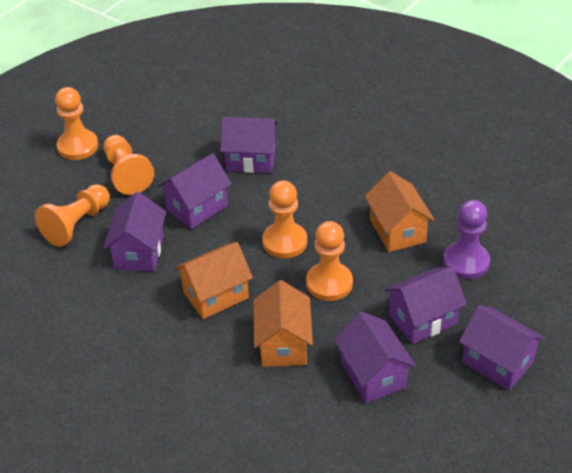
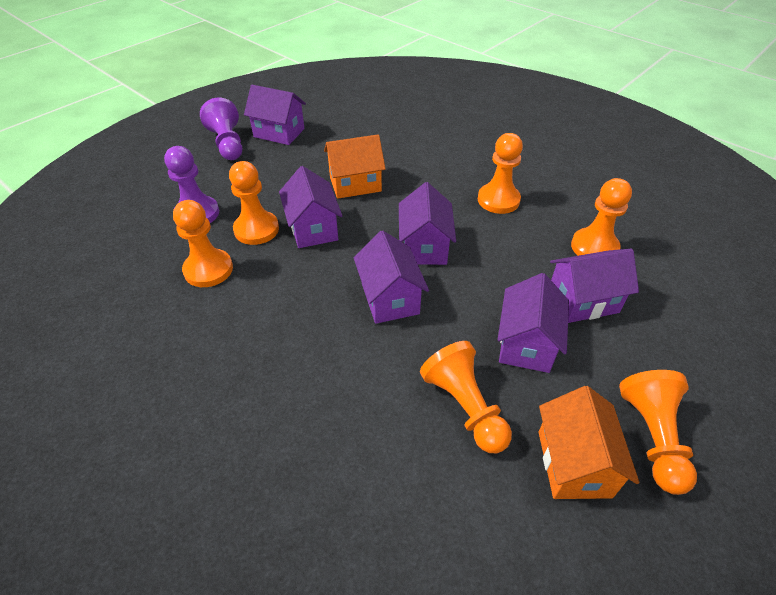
orange house: [175,242,253,319] [253,280,313,367] [365,171,435,252] = 3 -> [324,134,386,199] [539,386,639,499] = 2
orange pawn: [35,184,110,247] [55,87,98,160] [104,135,154,195] [262,180,307,259] [306,221,353,301] = 5 -> [173,200,233,287] [229,161,279,245] [420,341,512,453] [478,133,523,214] [571,178,632,256] [619,370,697,495] = 6
purple pawn: [443,200,490,279] = 1 -> [164,146,219,223] [200,98,242,160] = 2

